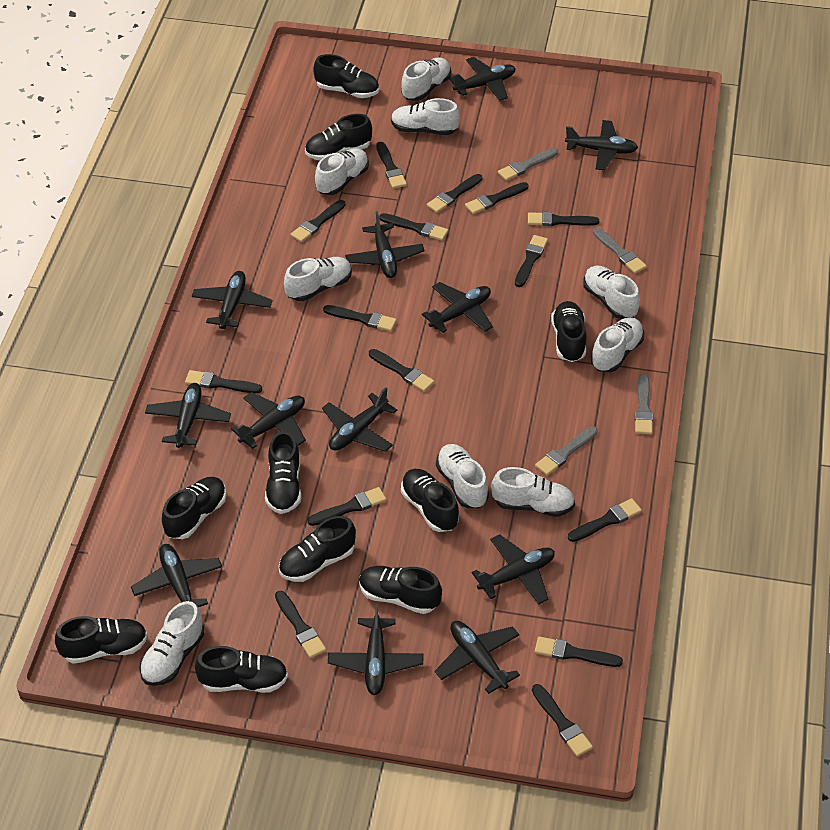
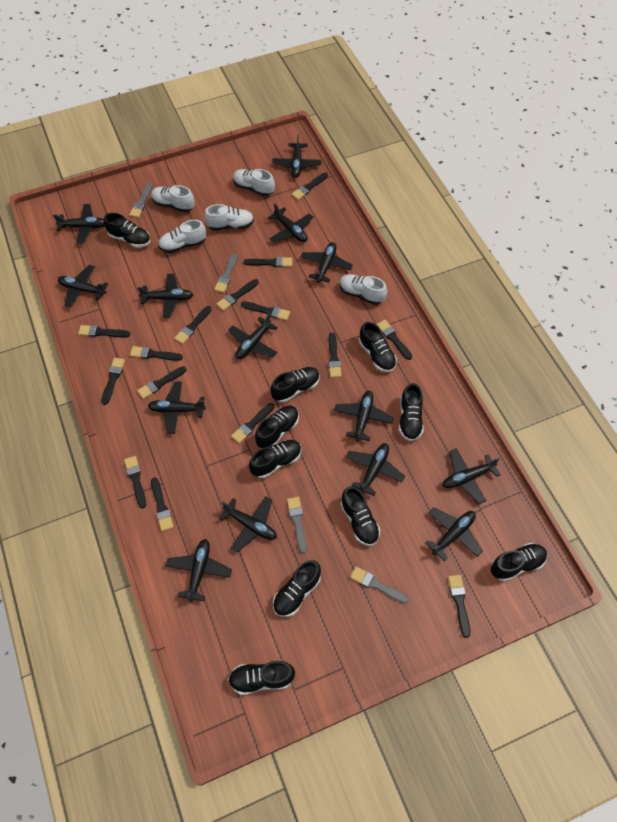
black plane: [131,544,222,607] [145,383,231,448] [192,271,273,329] [231,392,306,449] [322,387,397,452] [328,604,423,695] [345,211,425,278] [422,282,493,333] [435,621,520,694] [449,57,516,101] [472,534,555,604] [565,120,638,170] = 12 -> [53,204,105,244] [58,265,108,308] [137,274,193,318] [148,381,206,434] [166,539,232,602] [219,496,277,552] [228,313,278,359] [268,203,313,243] [272,134,321,178] [300,242,353,283] [334,391,394,441] [346,443,405,496] [425,507,483,561] [442,448,500,504] = 14
white shoe: [139,601,204,686] [284,257,352,301] [315,148,369,195] [391,98,460,135] [401,58,451,101] [436,444,489,508] [491,467,575,517] [583,266,640,319] [591,317,644,372] = 9 -> [151,185,195,212] [158,220,206,253] [204,204,254,231] [233,169,275,196] [339,274,387,305] = 5

